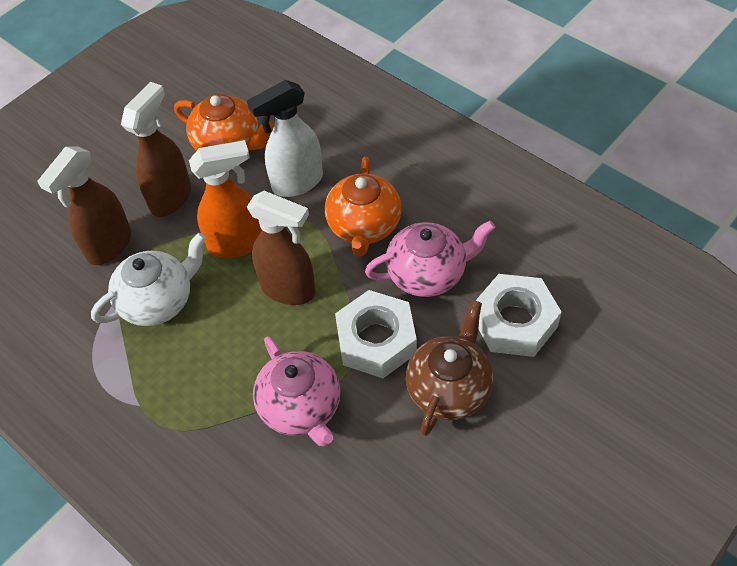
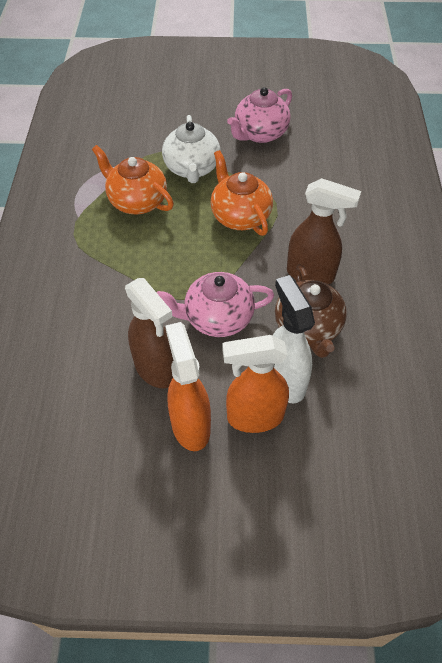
brown spray bottle: [37,146,131,265] [121,82,191,217] [247,191,316,305] = 3 -> [125,278,173,388] [287,178,361,285] = 2
orange spray bottle: [189,140,262,258] = 1 -> [165,322,211,451] [222,335,289,433] = 2
white nut: [335,290,417,378] [476,274,562,357] = 2 -> none = 0

